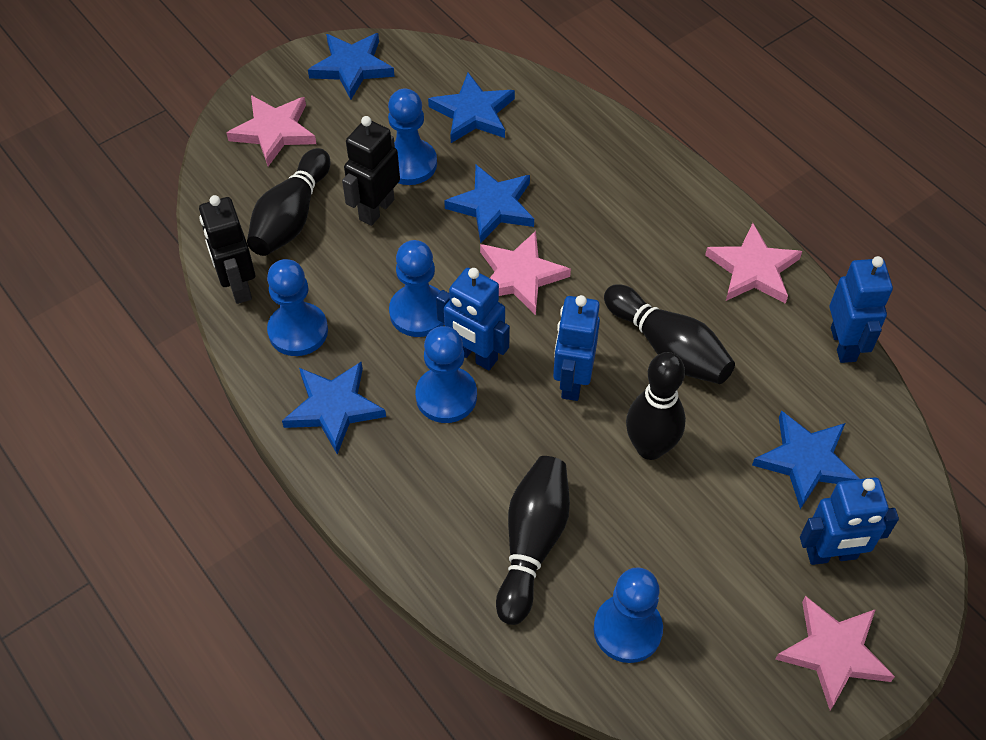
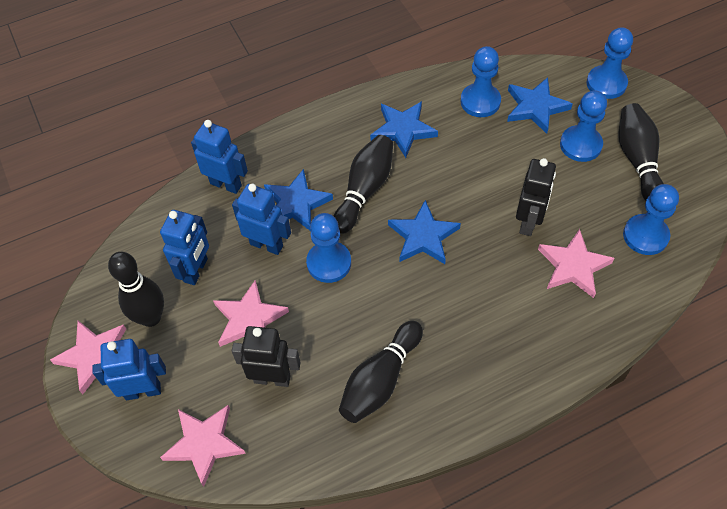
blue star: [282,361,386,455] [308,33,395,99] [428,73,515,143] [444,165,534,243] [752,410,860,509] = 5 -> [264,169,333,231] [370,101,438,158] [388,200,461,264] [507,77,573,134] = 4

